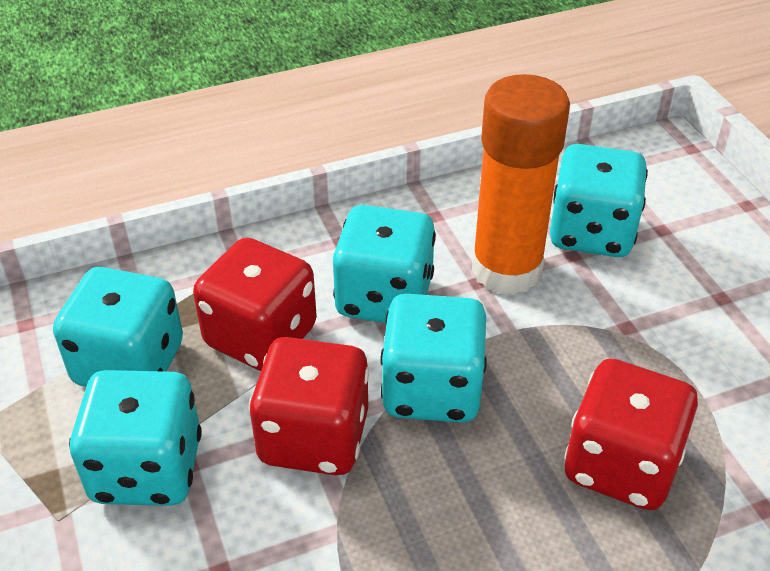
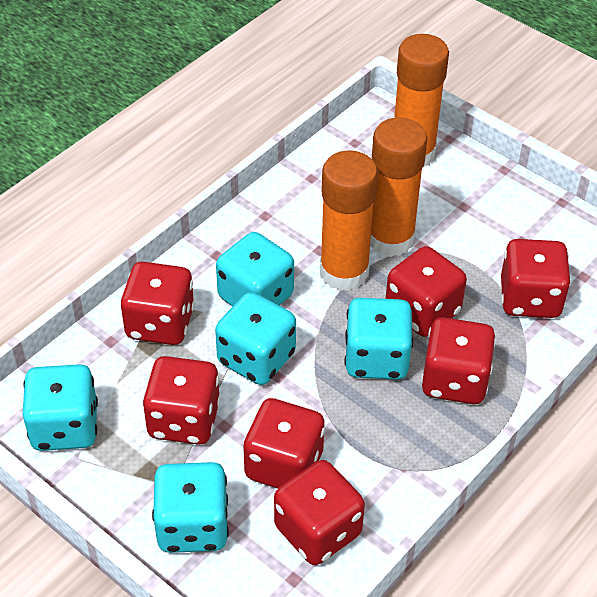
orange glue stick: [472,74,570,295] = 1 -> [320,151,378,291] [370,117,428,257] [394,34,449,169] = 3
red dice: [193,238,317,371] [249,337,369,475] [564,359,698,510] = 3 -> [121,262,195,345] [142,356,220,445] [243,398,325,489] [274,460,365,565] [386,246,467,337] [421,317,496,404] [501,239,571,318] = 7

